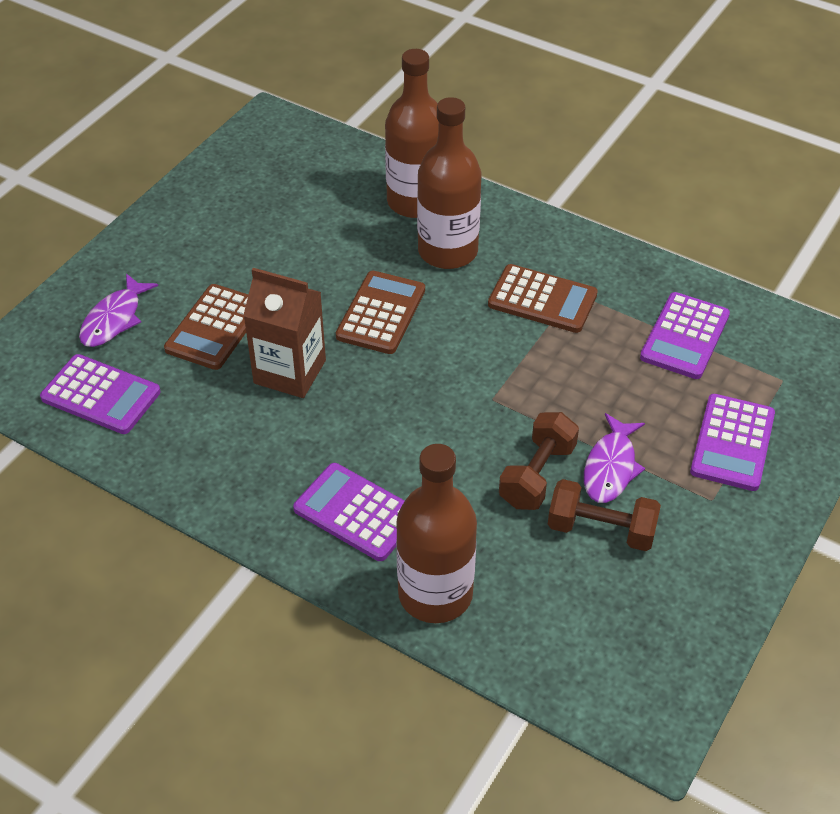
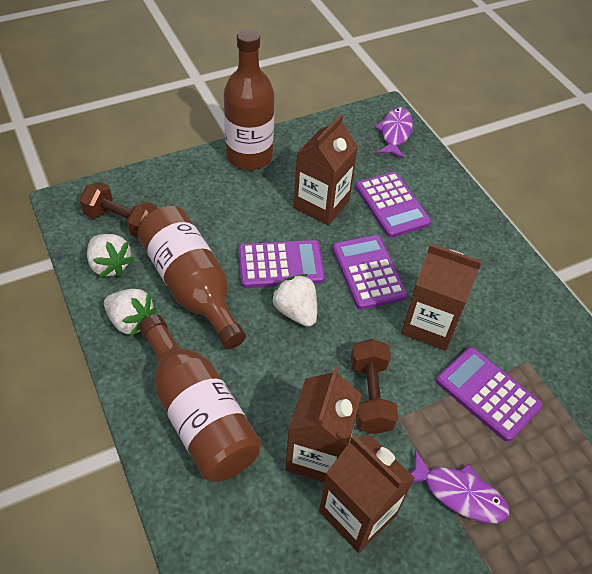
brown calculator: [164,284,249,370] [336,271,425,354] [488,264,598,333] = 3 -> none = 0
brown carton: [243,268,326,398] = 1 -> [285,367,362,483] [294,114,358,225] [319,434,415,553] [401,243,482,351] = 4
white strawberry: none = 0 -> [87,234,134,277] [104,289,157,337] [270,274,317,327] = 3

